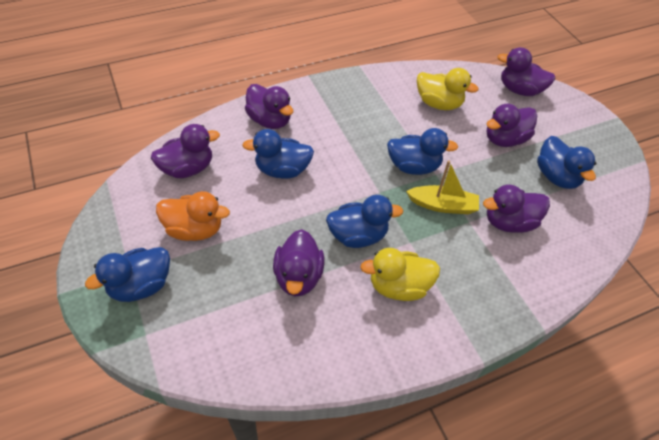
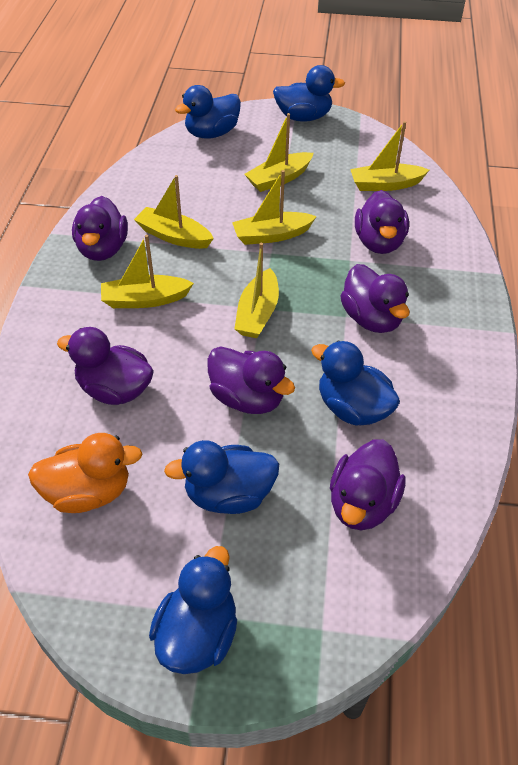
yellow boat: [406,160,479,214] = 1 -> [101,235,194,308] [134,175,214,249] [232,170,317,245] [234,243,279,338] [244,113,314,192] [350,121,429,191] = 6
yellow duck: [360,248,440,301] [417,68,478,110] = 2 -> none = 0

